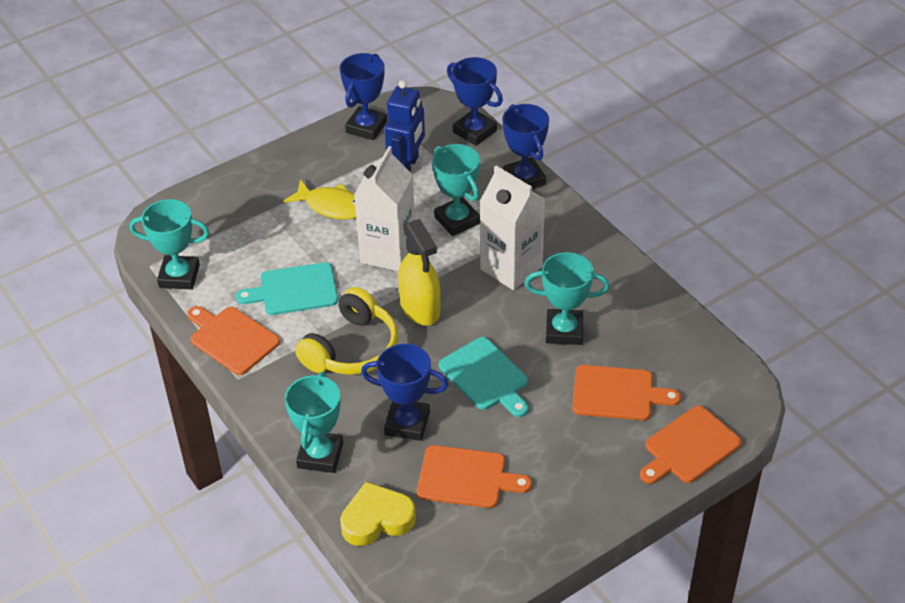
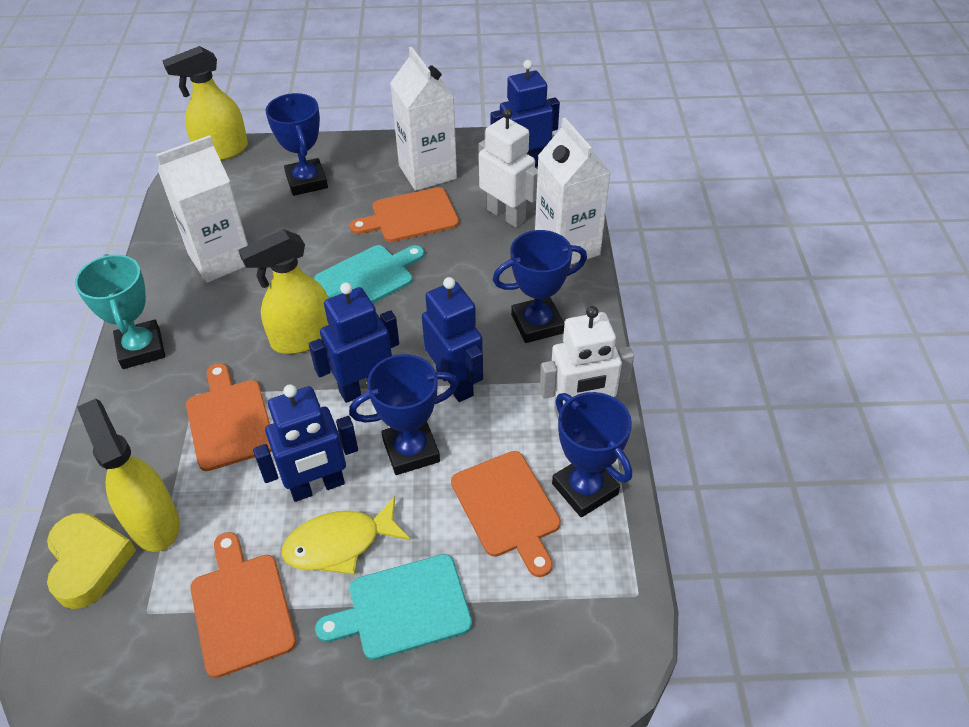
blue robot: [384,80,425,172] = 1 -> [253,384,358,502] [309,282,399,403] [422,277,483,402] [491,60,560,168] = 4
turquoise trophy: [129,199,210,290] [285,372,343,473] [432,144,480,236] [525,252,609,345] = 4 -> [75,254,165,369] = 1
white carton: [354,146,415,271] [480,165,545,290] = 2 -> [156,135,248,283] [390,47,457,191] [535,118,611,265] = 3
white robot: none = 0 -> [479,108,538,228] [540,306,634,418] = 2
yellow headphones: [295,287,398,375] = 1 -> none = 0
yellow spray bottle: [398,219,441,325] = 1 -> [77,399,180,552] [162,46,248,161] [239,229,329,354] = 3

